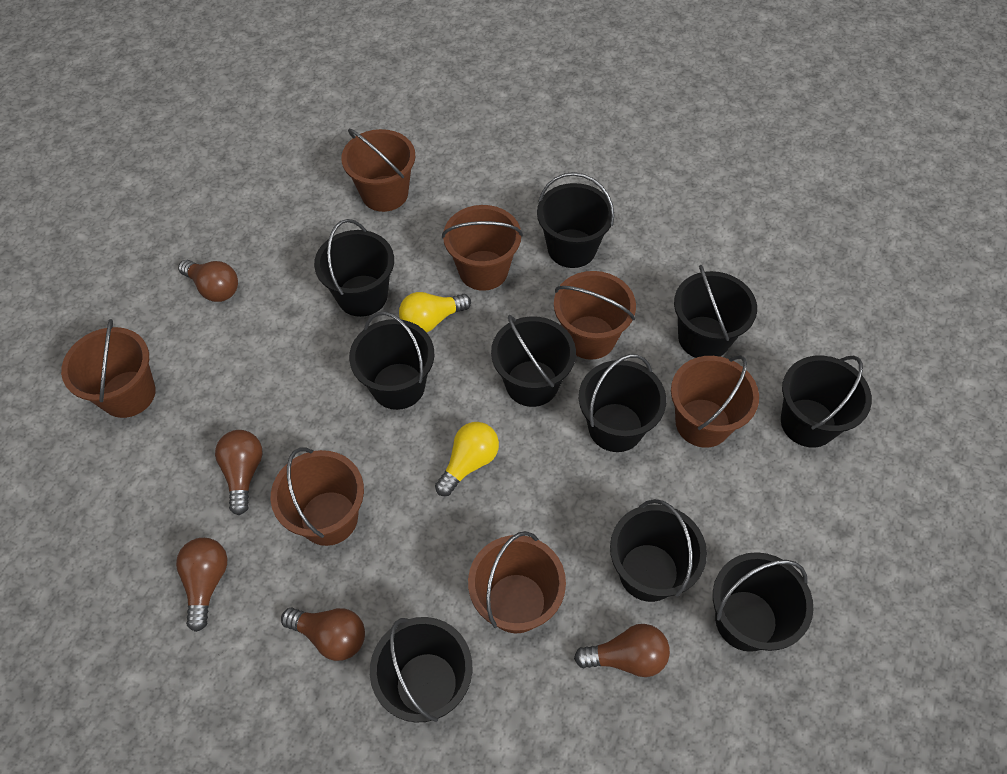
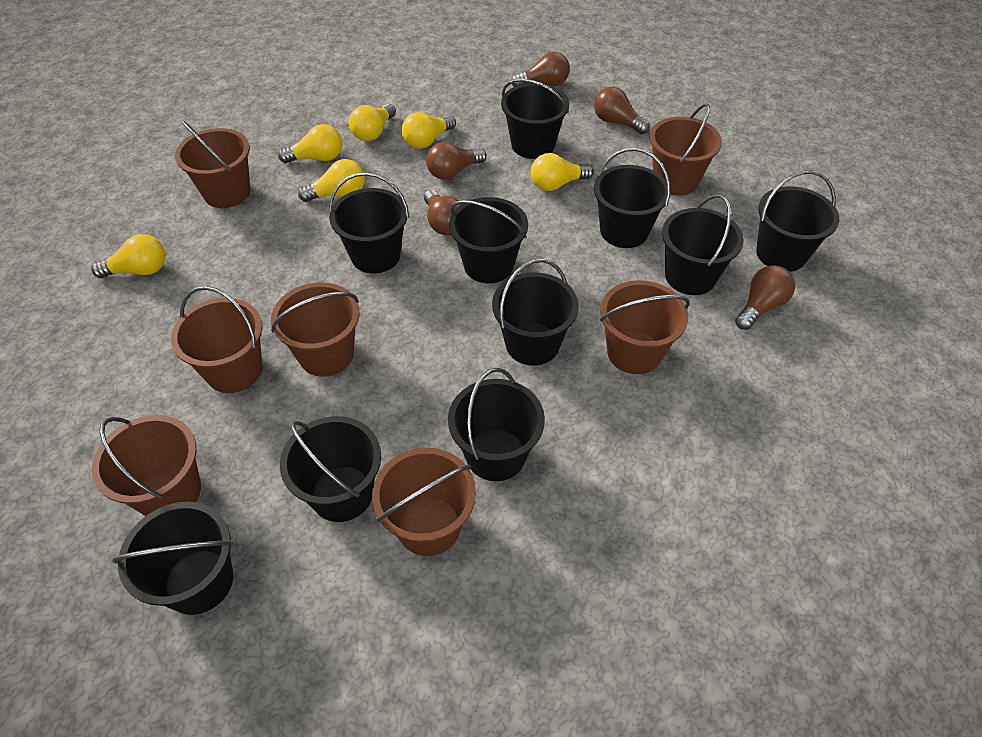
yellow light bulb: [399,292,471,333] [435,422,499,496] = 2 -> [91,234,166,278] [278,124,342,163] [298,159,365,202] [349,104,396,141] [402,112,456,149] [531,153,594,191] = 6

